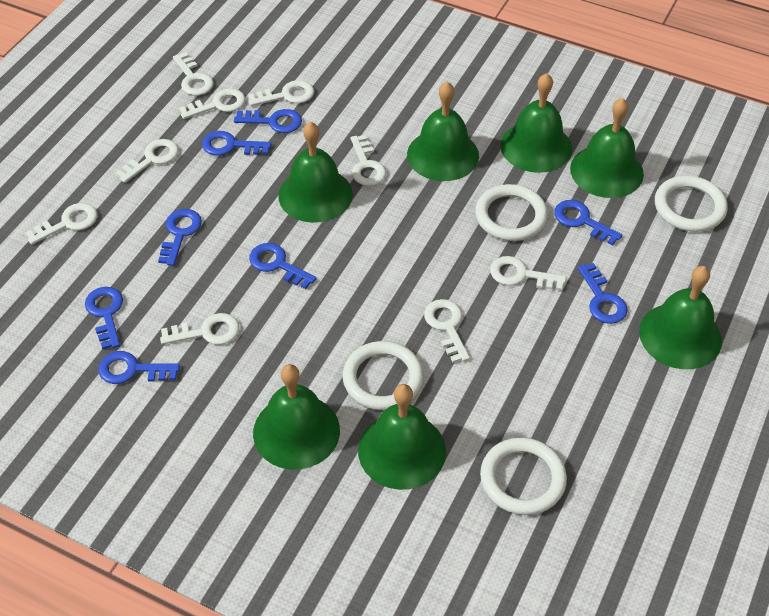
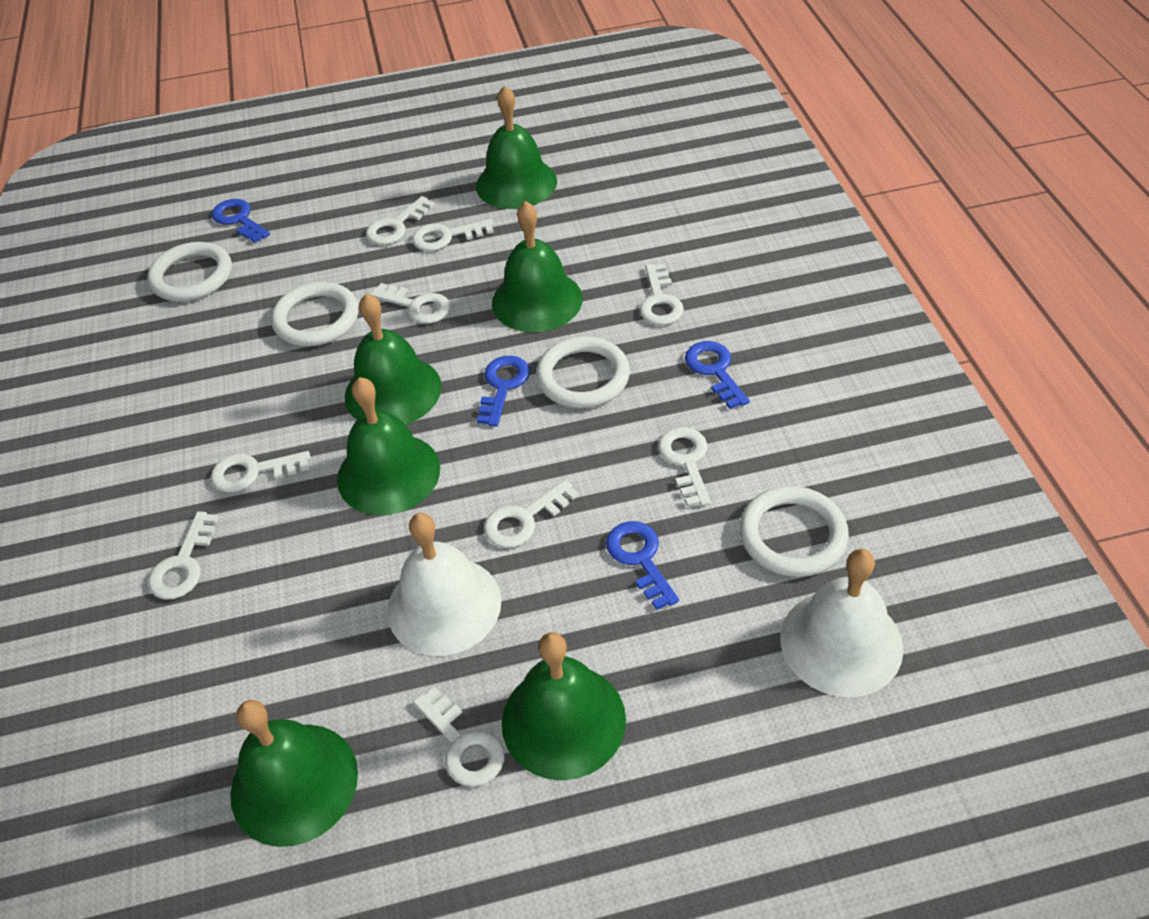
blue key: [85,287,123,349] [98,351,180,384] [158,209,202,266] [202,131,271,156] [234,109,302,133] [249,243,317,289] [554,200,622,245] [578,263,628,324] = 8 -> [212,199,270,243] [477,356,530,427] [606,521,679,610] [685,341,750,409] = 4
green bell: [253,364,340,470] [279,122,353,223] [358,384,446,490] [407,81,479,181] [500,73,572,173] [570,98,644,198] [639,266,722,369] = 7 -> [230,700,358,847] [337,377,440,515] [345,293,442,425] [476,85,557,209] [492,201,583,332] [502,632,626,780] = 6
white bell: none = 0 -> [387,513,501,656] [780,549,903,697] = 2

